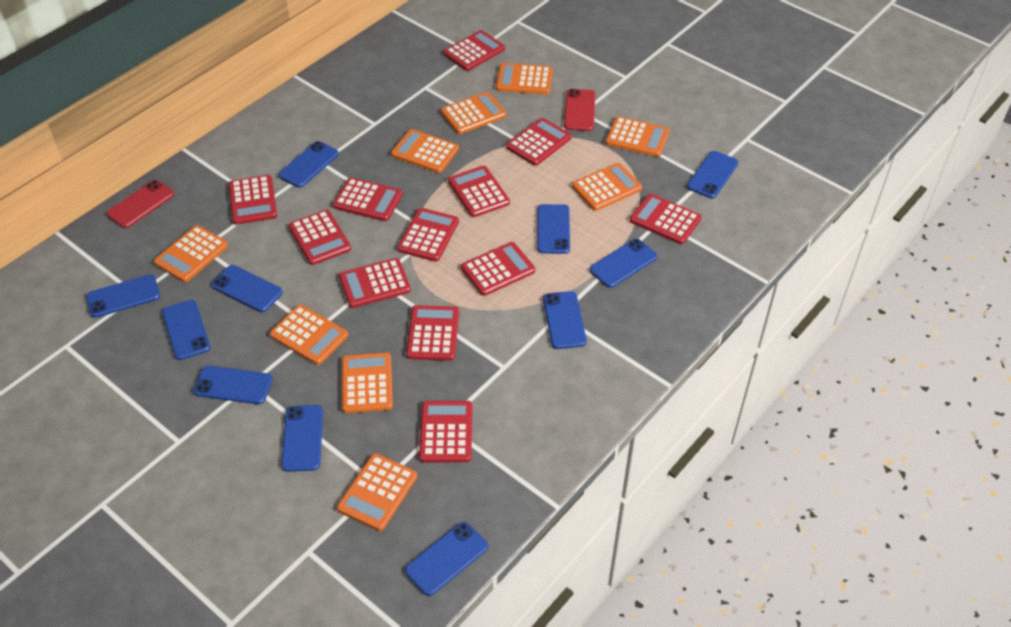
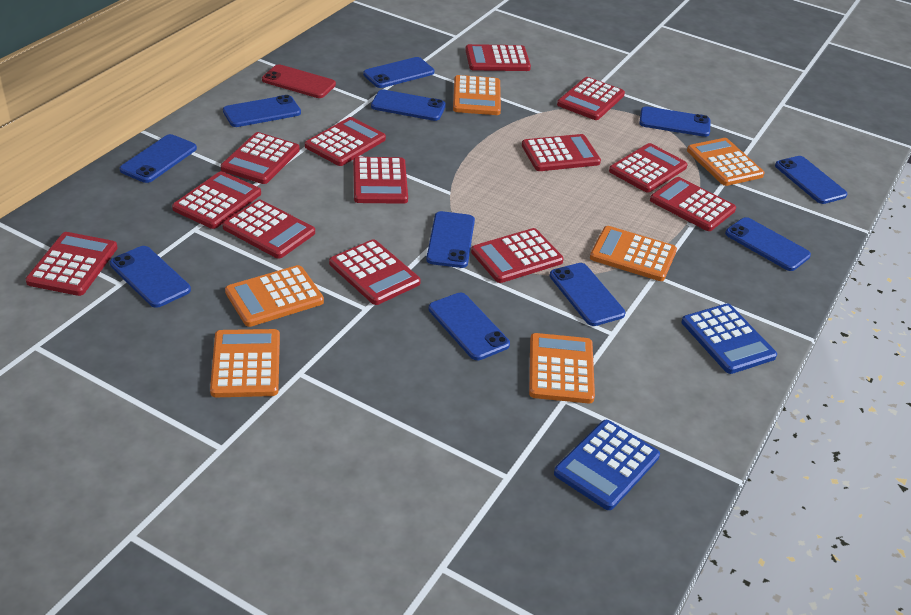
blue calculator: none = 0 -> [554,420,660,510] [681,303,777,374] = 2
orange calculator: [154,225,228,282] [270,305,348,365] [337,453,417,531] [342,353,393,413] [391,129,459,173] [441,92,506,134] [496,63,553,94] [572,163,642,211] [606,116,670,157] = 9 -> [210,329,280,397] [225,265,324,327] [453,75,501,115] [529,333,595,403] [590,226,677,281] [687,138,764,186] = 6
red calculator: [229,175,277,225] [288,210,351,265] [333,177,403,221] [339,258,411,308] [397,208,459,262] [406,305,459,361] [419,401,472,462] [443,30,505,71] [448,166,510,217] [461,242,535,296] [506,118,572,166] [630,194,702,244] = 12 -> [26,232,118,296] [172,171,261,229] [221,132,300,184] [222,199,315,259] [305,117,386,166] [329,239,421,305] [353,157,408,204] [465,44,531,71] [471,228,564,283] [522,134,601,171] [557,77,625,120] [609,143,688,193] [650,177,736,231] = 13
red phone: [107,180,174,228] [564,89,595,131] = 2 -> [262,64,336,98] = 1

